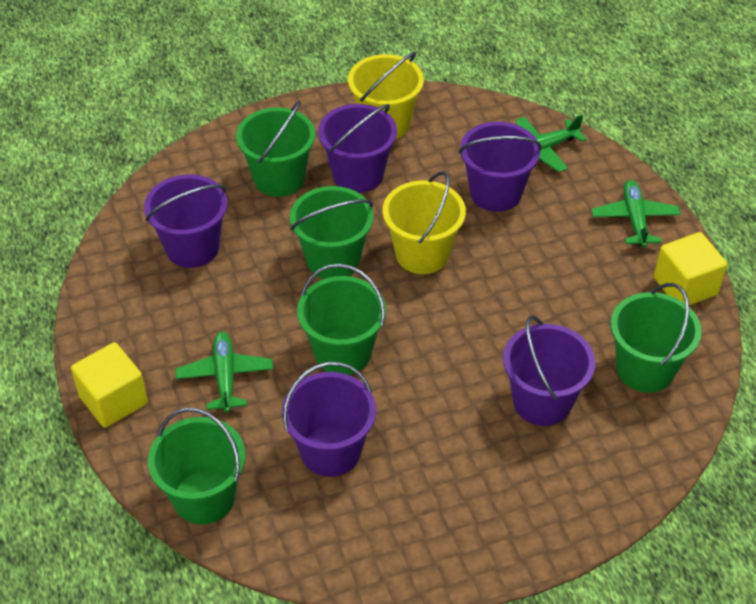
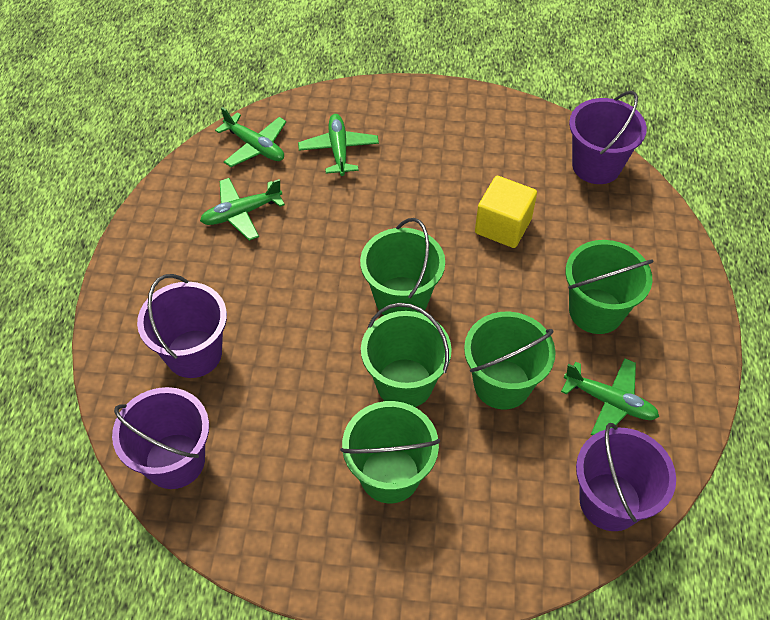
green plane: [175,331,273,413] [516,115,587,172] [591,180,681,248] = 3 -> [200,178,285,241] [215,107,286,167] [298,114,379,176] [561,358,659,435] = 4
purple bucket: [144,175,228,268] [282,362,376,477] [318,104,397,193] [459,122,542,212] [503,315,595,426] = 5 -> [112,387,209,489] [137,274,227,378] [569,91,647,184] [576,423,676,531] = 4
yellow bucket: [348,52,424,139] [383,171,466,274] = 2 -> none = 0
yellow cube: [71,342,148,428] [654,232,727,305] = 2 -> [475,176,537,248] = 1

